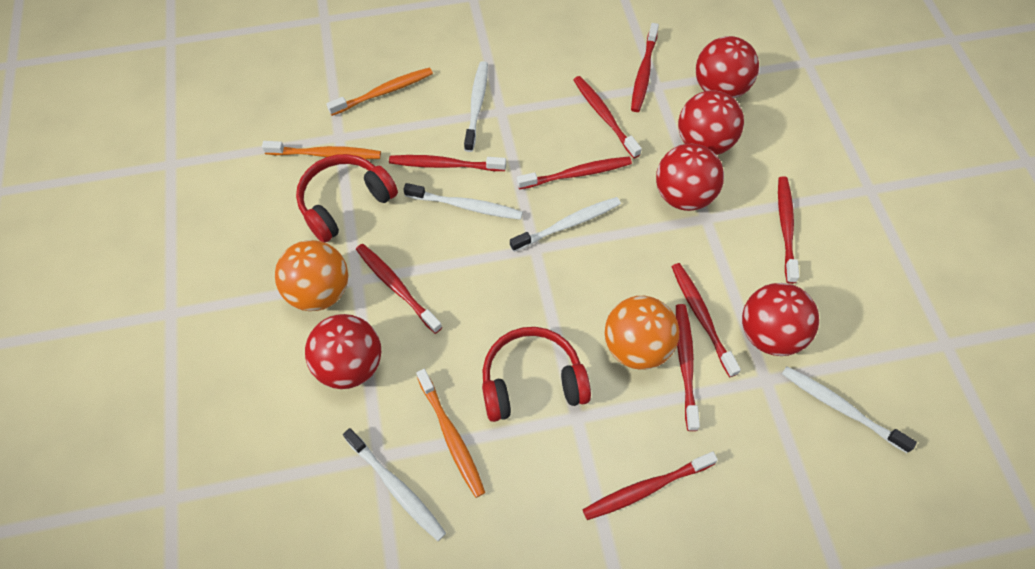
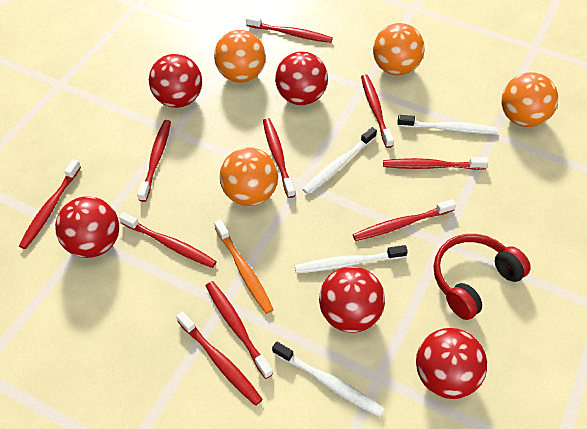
orange ball: [275,240,348,311] [605,296,679,370] = 2 -> [214,30,266,83] [220,147,278,206] [373,23,425,75] [501,72,558,127] = 4
orange toothbrush: [262,141,381,159] [326,68,433,116] [416,369,485,498] = 3 -> [214,220,274,314] = 1
red headphones: [296,154,398,243] [482,327,591,422] = 2 -> [434,234,531,320] = 1
red toothbrush: [356,244,442,334] [389,155,506,171] [517,157,632,189] [574,76,642,158] [582,452,718,520] [631,23,659,112] [671,263,741,377] [676,304,700,431] [778,176,799,284] = 9 -> [19,159,81,249] [119,212,217,268] [137,120,171,202] [176,311,263,406] [206,281,273,379] [246,15,333,43] [263,118,295,198] [353,199,456,241] [361,74,394,148] [383,157,488,170] = 10
white toothbrush: [343,428,446,541] [403,183,523,220] [464,61,488,152] [510,197,621,252] [782,366,917,453] = 5 -> [272,341,384,417] [295,245,408,273] [302,127,377,194] [397,115,498,134] = 4

